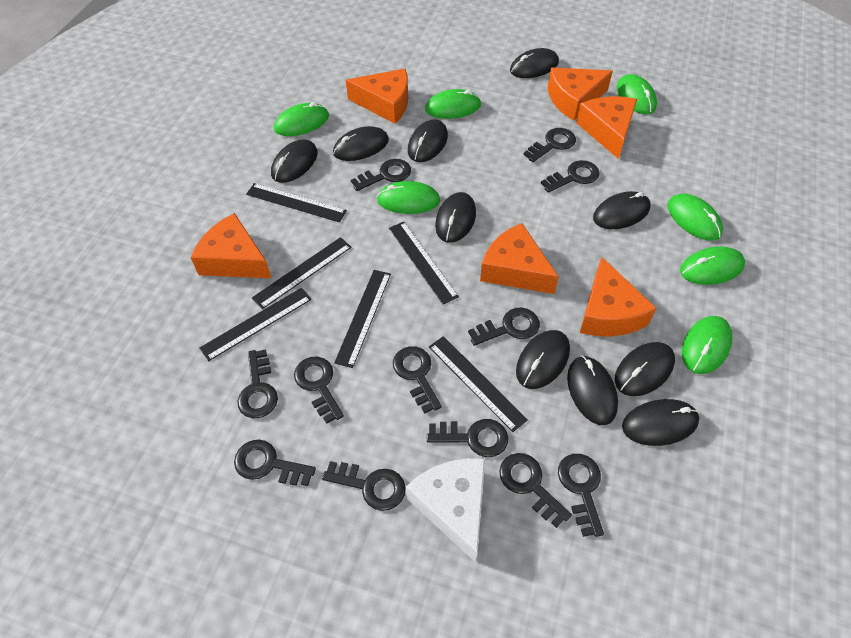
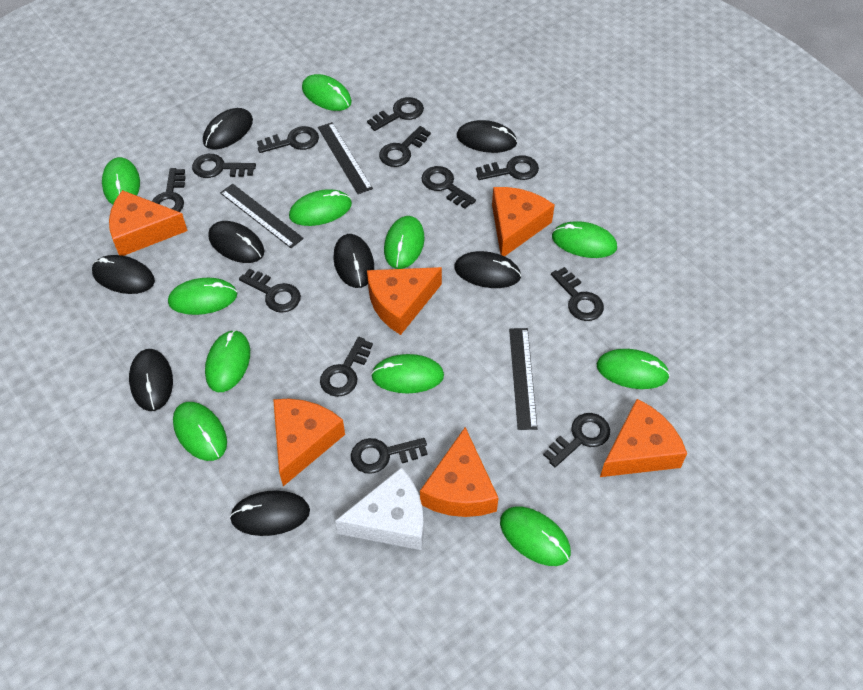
black mouse: [271,140,318,183] [333,126,389,161] [408,119,448,162] [435,192,476,243] [510,48,559,78] [516,330,570,389] [567,356,618,425] [593,191,651,229] [615,342,675,396] [622,399,699,446] = 10 -> [92,255,155,294] [129,349,173,411] [203,108,253,150] [208,221,264,263] [230,491,310,536] [333,234,374,288] [454,251,521,288] [457,120,517,153] = 8
black ruler: [199,288,312,361] [246,183,347,223] [252,237,352,309] [334,270,391,368] [389,222,459,305] [429,336,528,432] = 6 -> [220,184,304,248] [318,122,373,194] [509,328,537,430] = 3
green mouse: [274,102,329,136] [377,181,440,214] [425,89,481,119] [617,74,657,114] [667,194,723,241] [680,247,745,285] [682,316,733,374] = 7 -> [102,157,140,205] [168,278,237,315] [173,402,227,461] [205,330,250,392] [289,189,352,226] [302,74,352,111] [371,354,444,393] [384,216,424,269] [500,506,571,566] [552,221,617,258] [597,349,670,389] = 11

